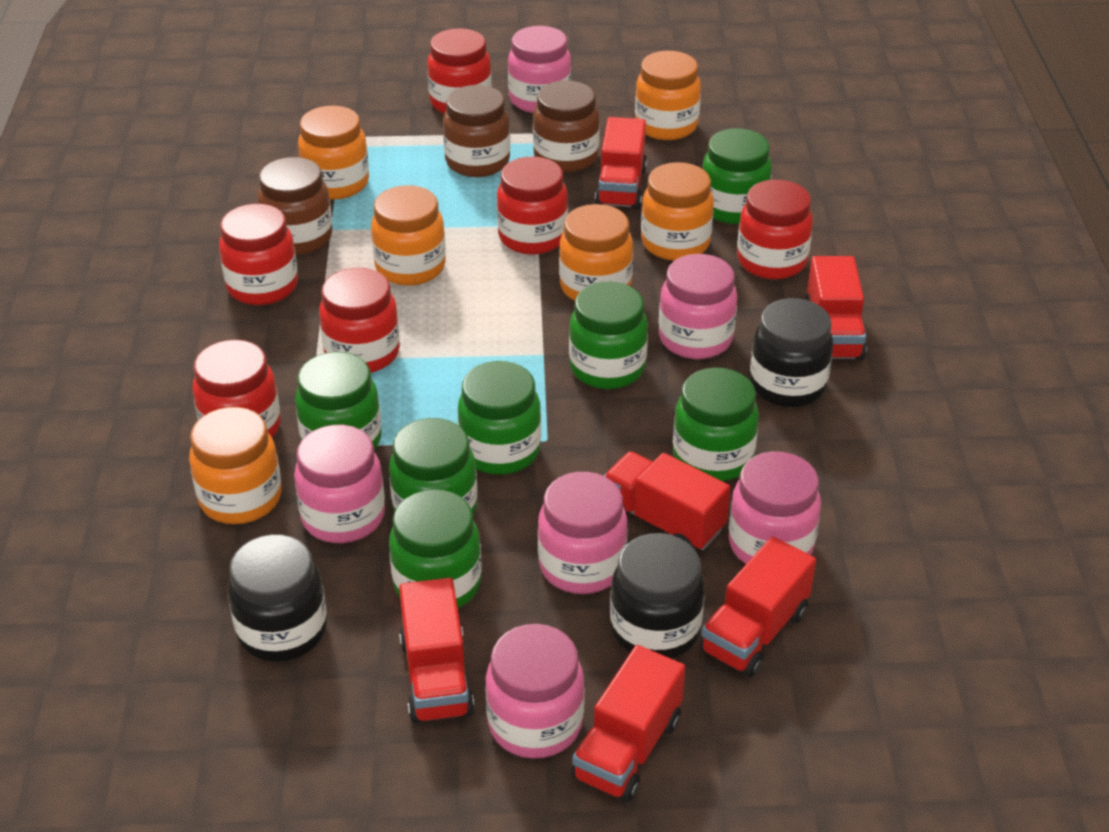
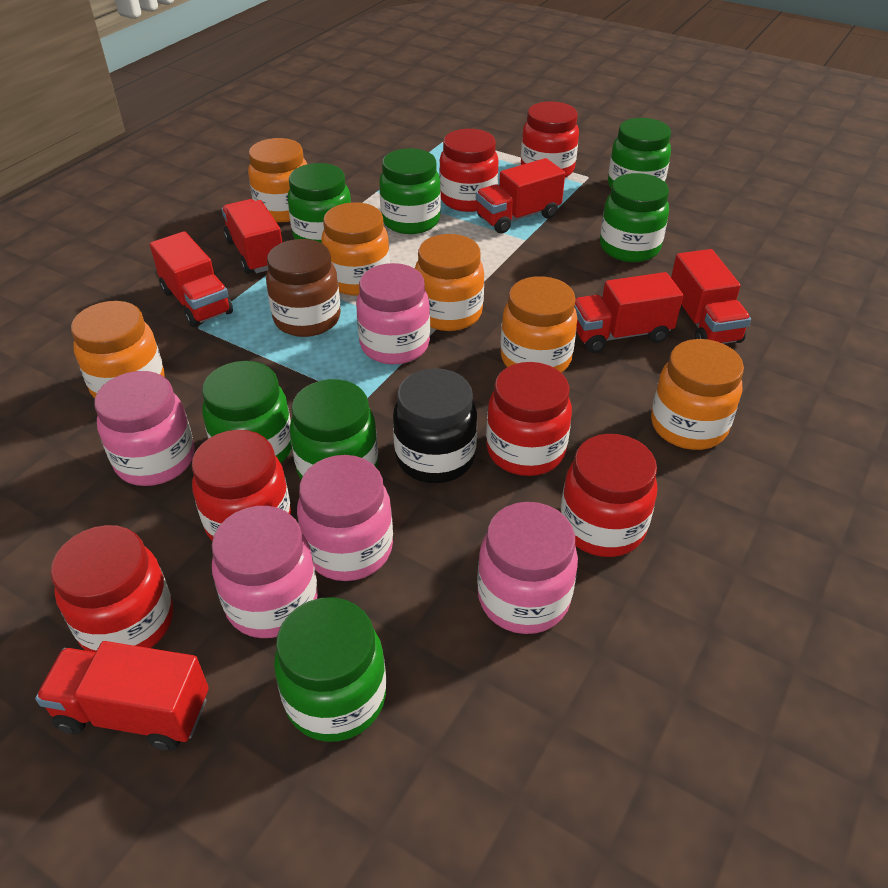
black jar: [228,534,327,662] [610,533,705,659] [750,298,833,407] = 3 -> [393,368,477,483] = 1
brown jar: [257,157,332,255] [443,85,510,177] [533,80,600,173] = 3 -> [266,239,341,337] = 1
pink jar: [294,425,385,543] [485,624,585,758] [508,26,571,113] [538,472,628,594] [659,254,737,359] [728,451,821,564] = 6 -> [94,371,195,486] [212,506,318,638] [297,455,393,581] [356,263,430,364] [477,502,578,634] = 5

